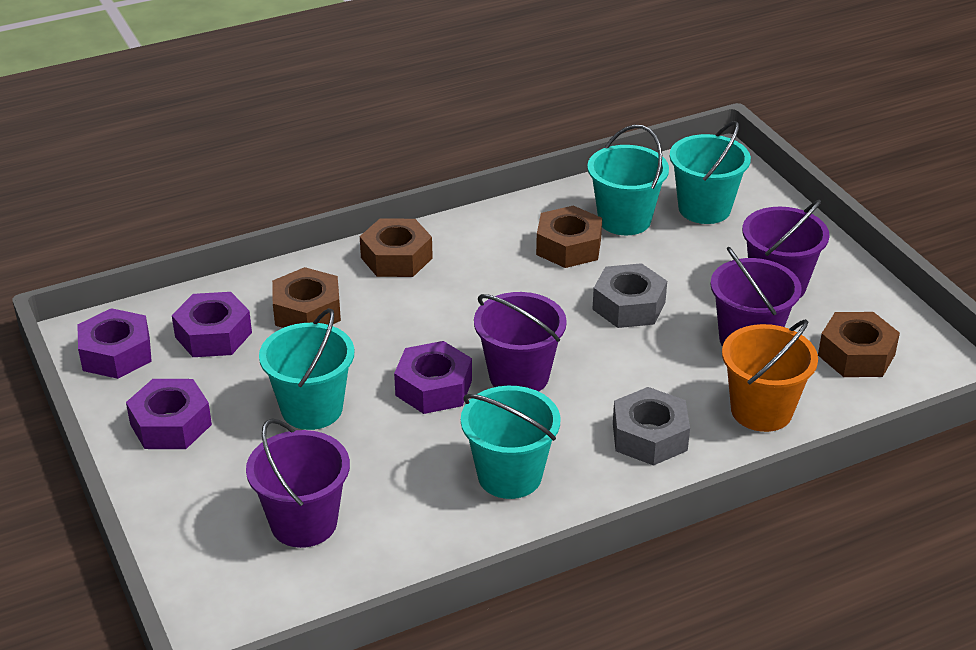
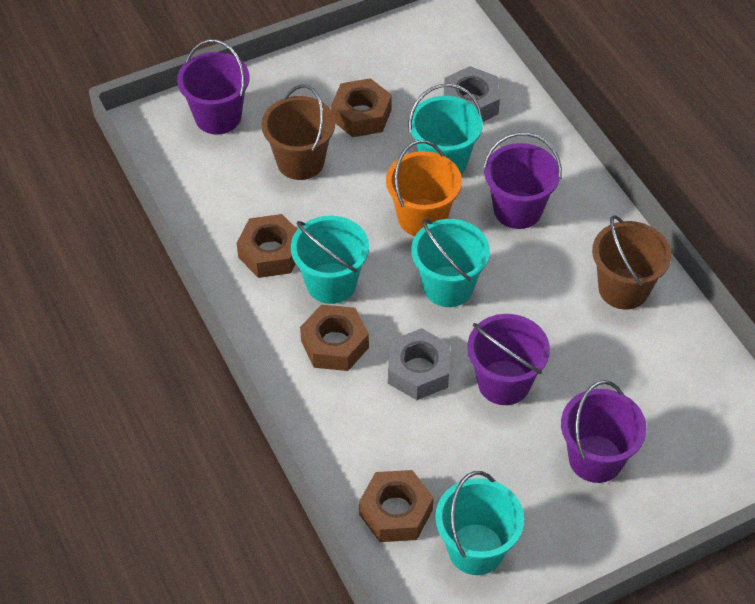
brown bucket: none = 0 -> [261,85,335,180] [592,215,672,310] = 2
purple nut: [77,308,152,379] [126,379,212,449] [172,292,252,357] [394,341,472,414] = 4 -> none = 0

